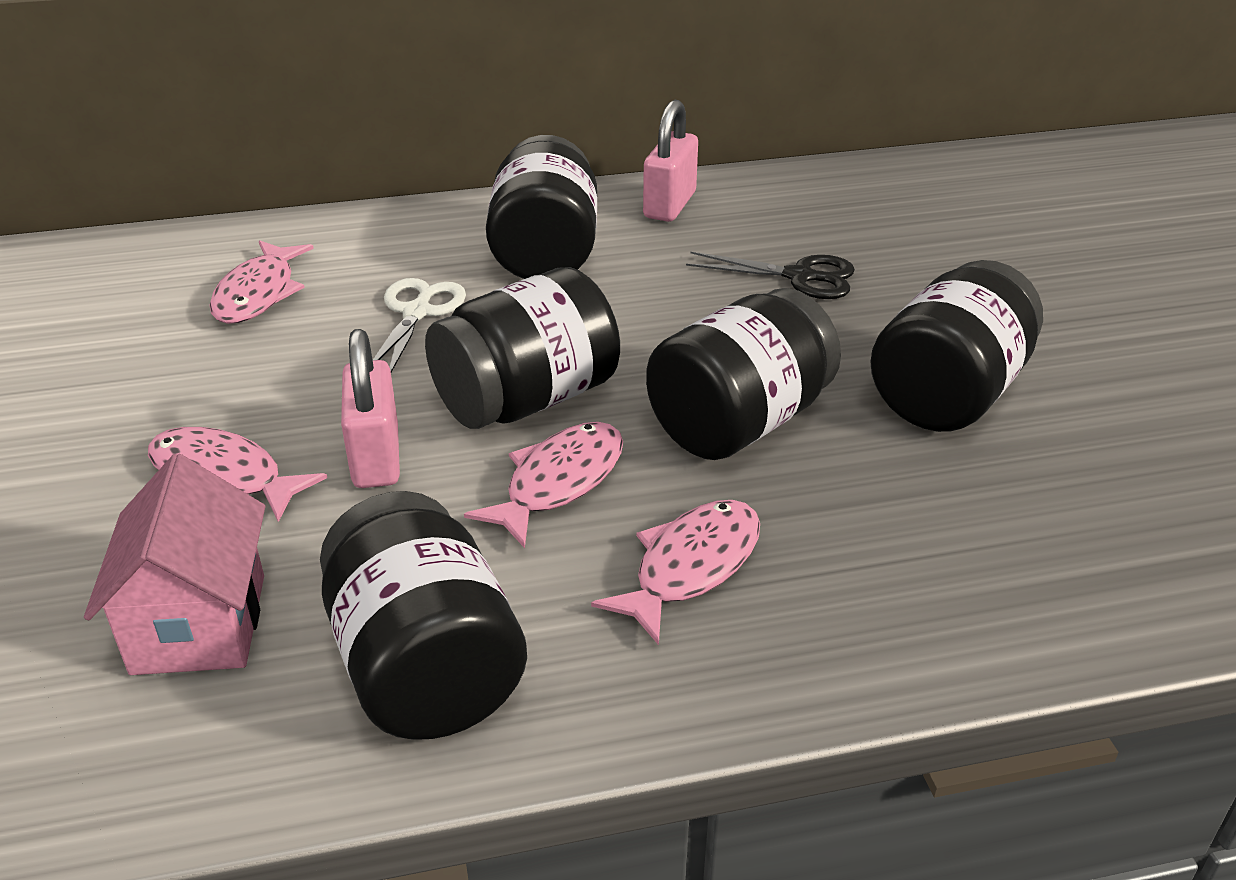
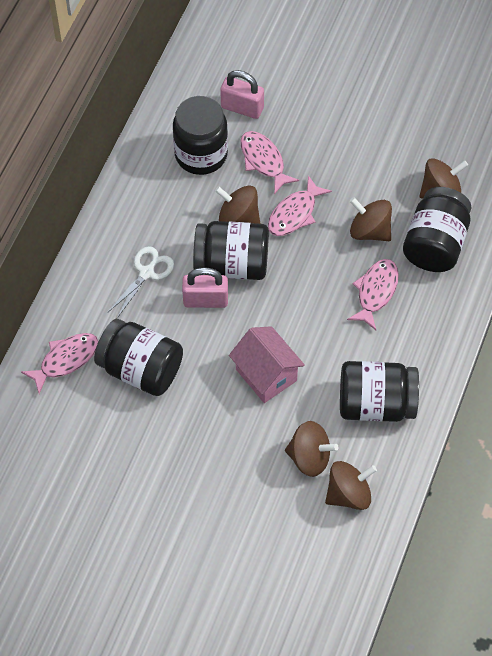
black scissors: [686,252,855,299] = 1 -> none = 0
brown spinning top: none = 0 -> [215,185,260,224] [285,421,338,477] [325,461,377,510] [350,197,392,241] [419,158,468,198] = 5

